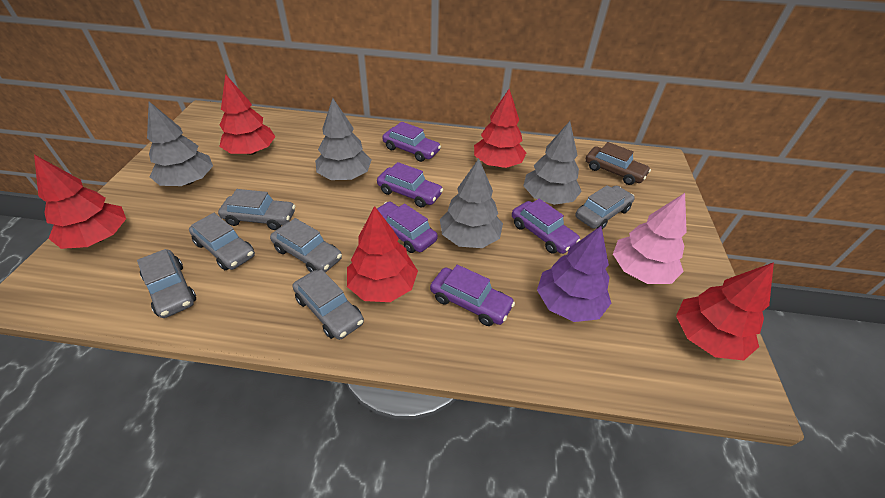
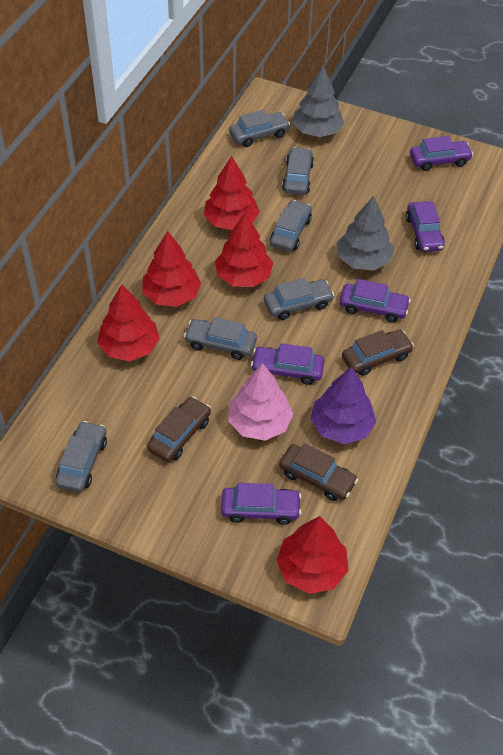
brown car: [585,142,651,185] = 1 -> [147,397,211,462] [279,443,358,501] [342,330,414,376] = 3
grey tree: [147,101,213,186] [315,98,371,180] [440,159,503,248] [523,121,582,205] = 4 -> [293,65,344,137] [337,196,394,271] = 2

